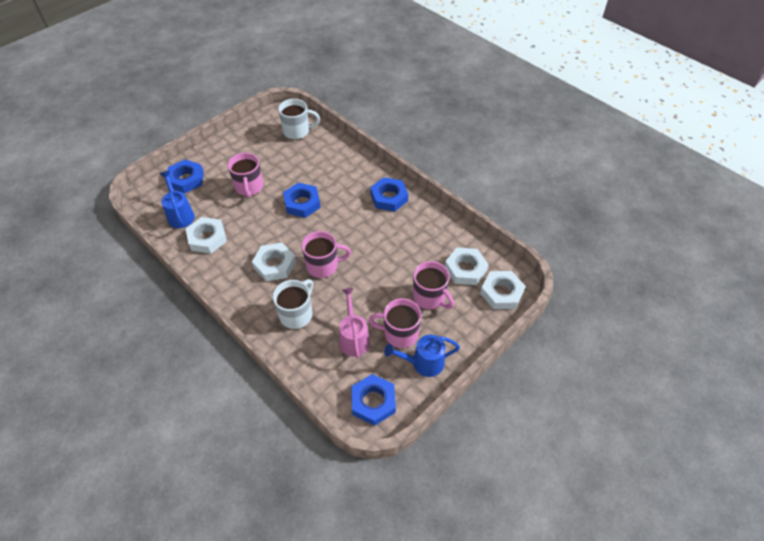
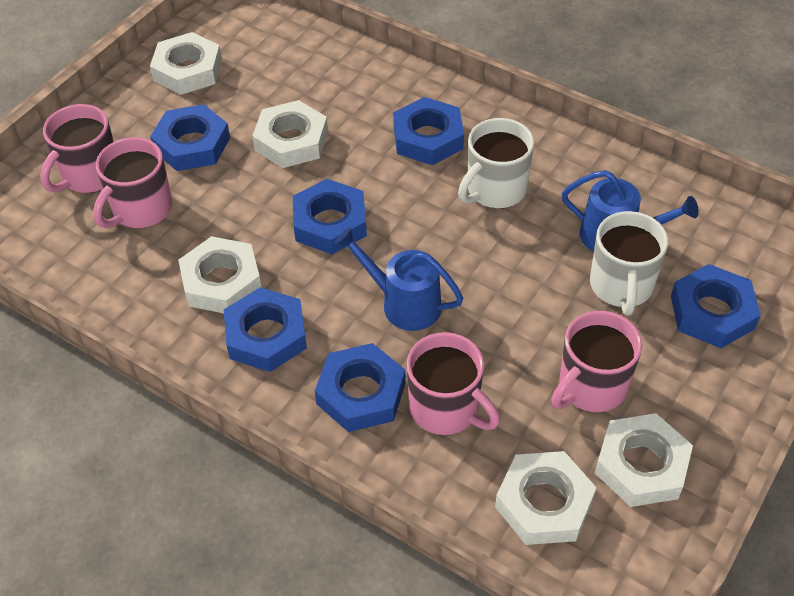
blue nut: [167,159,204,193] [283,183,321,218] [351,374,396,426] [370,177,408,212] = 4 -> [150,104,230,171] [224,287,307,372] [293,179,367,254] [315,343,406,432] [393,97,464,165] [671,264,761,348] = 6
pink watering can: [339,288,370,359] = 1 -> none = 0
white nut: [186,217,227,254] [252,243,296,281] [445,247,489,285] [480,271,526,309] = 4 -> [150,32,222,95] [178,236,262,313] [252,100,328,168] [495,451,597,545] [595,413,693,507] = 5

